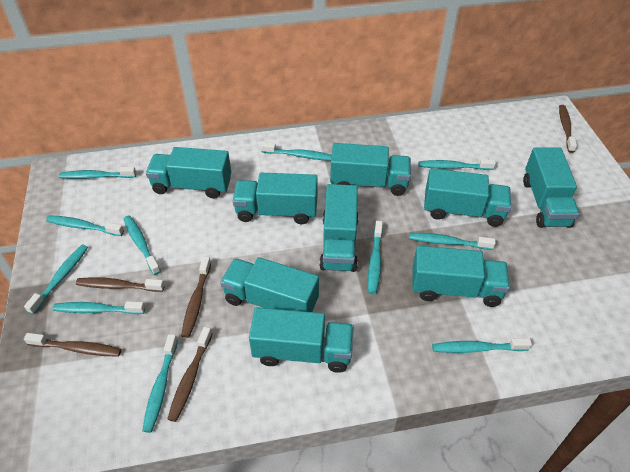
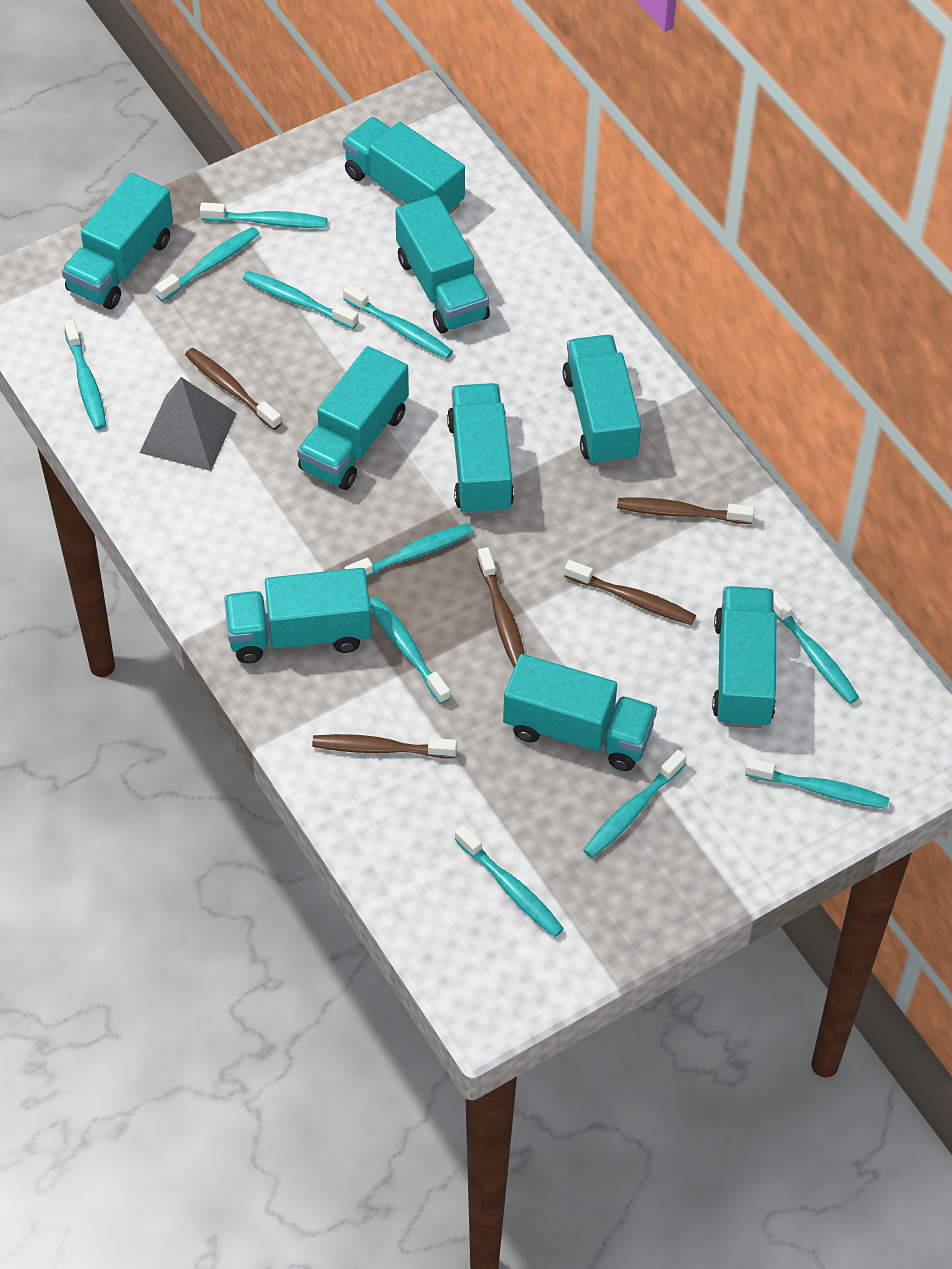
grey pyramid: none = 0 -> [140,377,237,471] = 1

